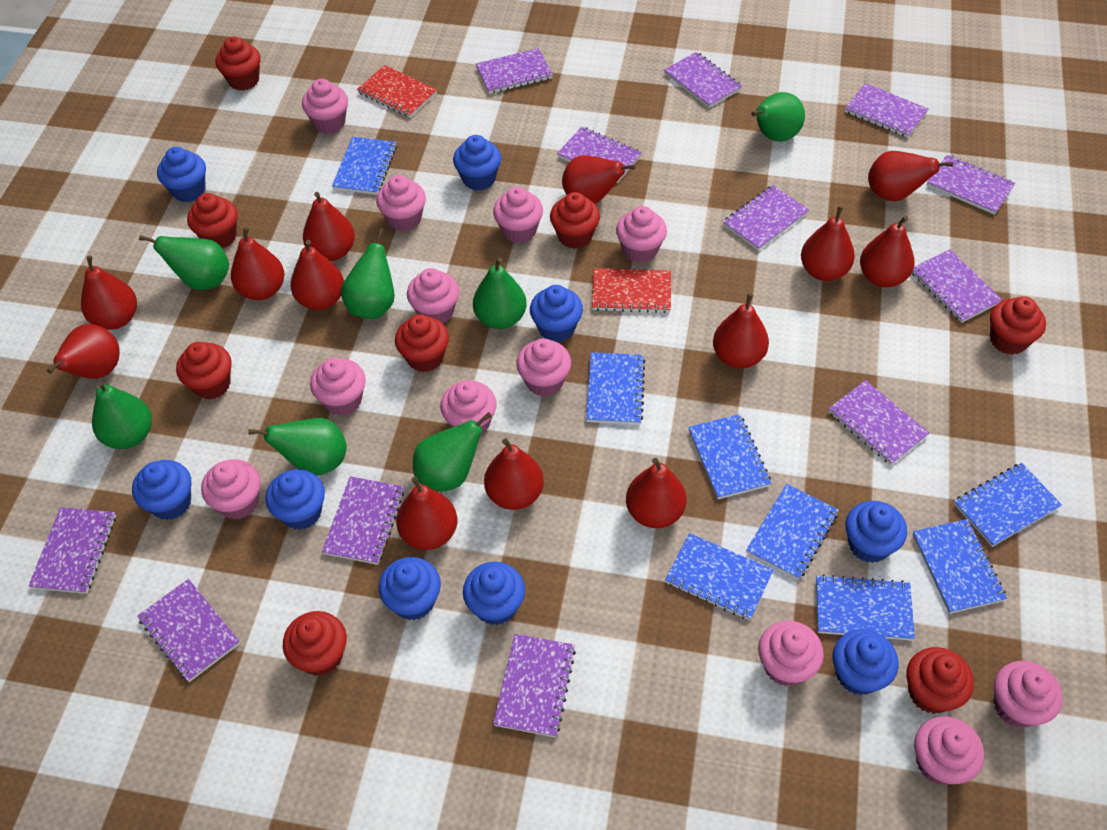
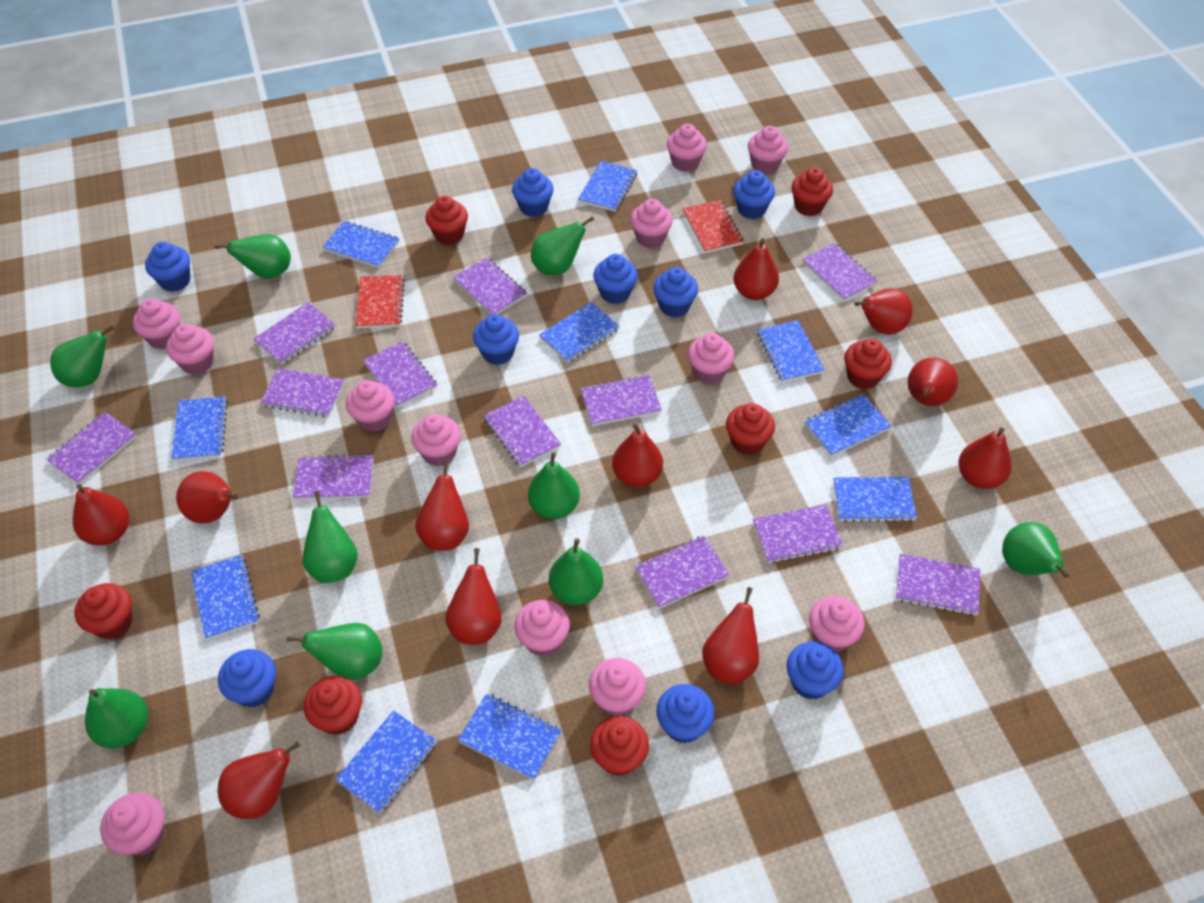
blue notebook: [332,137,397,195] [586,352,645,425] [665,533,773,620] [688,414,771,499] [746,484,839,580] [816,574,915,640] [912,519,1007,614] [954,463,1062,547] = 8 -> [171,396,228,461] [191,555,260,640] [322,221,399,268] [335,710,437,813] [458,693,562,780] [539,302,620,363] [578,161,637,212] [757,320,825,382] [805,394,892,457] [833,477,917,522] = 10
green pear: [92,381,152,449] [139,235,229,290] [248,418,347,476] [341,228,395,319] [413,412,492,492] [473,258,527,329] [751,92,805,142] = 7 -> [50,325,115,387] [85,688,148,748] [215,234,291,279] [287,623,383,680] [302,491,358,583] [528,452,580,519] [531,216,594,275] [549,538,603,605] [1002,522,1069,578] = 9
red cupcake: [176,342,232,399] [187,193,238,248] [216,37,260,91] [283,611,347,676] [395,314,449,372] [550,192,600,249] [906,647,974,714] [990,296,1046,355] = 8 -> [74,583,133,640] [304,676,362,735] [425,196,468,245] [590,716,649,776] [726,403,775,455] [791,167,833,216] [844,338,892,389] = 7
red pear: [47,324,120,379] [81,256,137,330] [231,227,284,300] [290,240,344,310] [303,192,355,261] [396,476,457,550] [484,438,544,510] [562,155,636,204] [626,458,686,528] [713,293,769,369] [801,206,855,281] [860,216,915,287] [868,151,953,201] = 13 -> [73,484,129,545] [176,471,238,523] [218,741,300,819] [415,459,469,550] [445,548,502,645] [612,424,663,487] [702,587,759,684] [734,238,779,300] [855,288,913,335] [908,357,958,406] [959,428,1012,489] = 11

